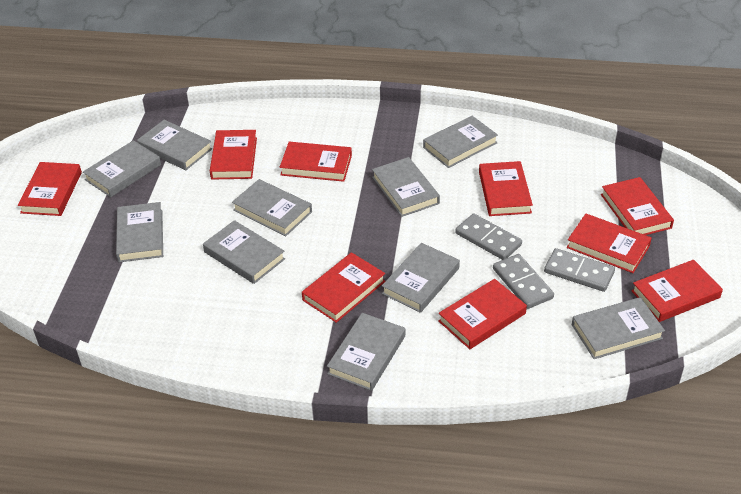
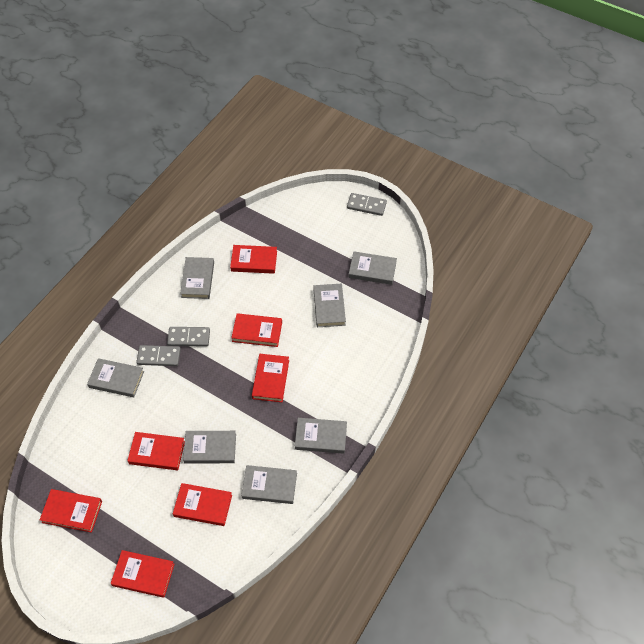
grey book: [83,140,161,197] [116,202,163,262] [137,120,212,170] [203,220,285,284] [232,179,312,236] [327,313,405,391] [372,157,440,217] [382,243,460,313] [423,116,498,168] [572,297,665,359] = 10 -> [87,358,144,397] [180,257,214,299] [183,431,236,463] [241,465,297,504] [295,418,347,454] [313,284,346,327] [349,251,397,285] = 7
red book: [18,162,82,216] [210,130,257,179] [280,142,352,182] [302,252,385,323] [438,279,527,349] [479,161,533,216] [567,214,652,273] [601,177,674,235] [631,260,723,322] = 9 -> [40,489,102,533] [111,550,175,598] [127,432,185,470] [173,483,232,526] [230,245,277,274] [231,313,282,347] [252,354,289,402] = 7

